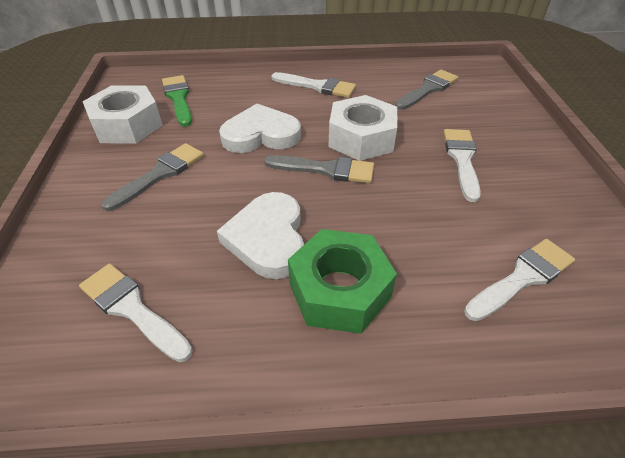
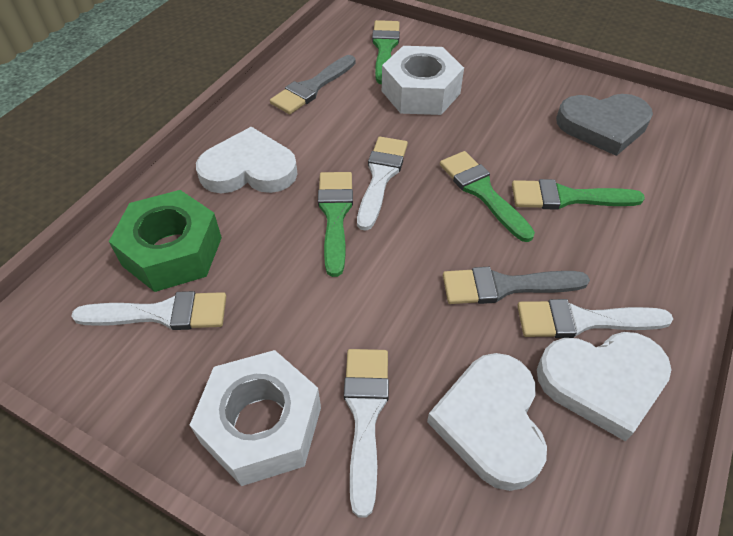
green brush: [162,75,192,127] = 1 -> [318,172,353,277] [372,20,400,84] [440,151,535,242] [512,179,645,210] = 4
grey brush: [101,143,204,211] [264,155,374,183] [395,70,458,110] = 3 -> [270,55,356,114] [443,267,590,304] = 2
grey heart: none = 0 -> [556,94,653,156] = 1
white heart: [217,192,304,279] [219,104,301,153] = 2 -> [196,127,298,193] [427,353,547,491] [537,332,672,441] = 3

